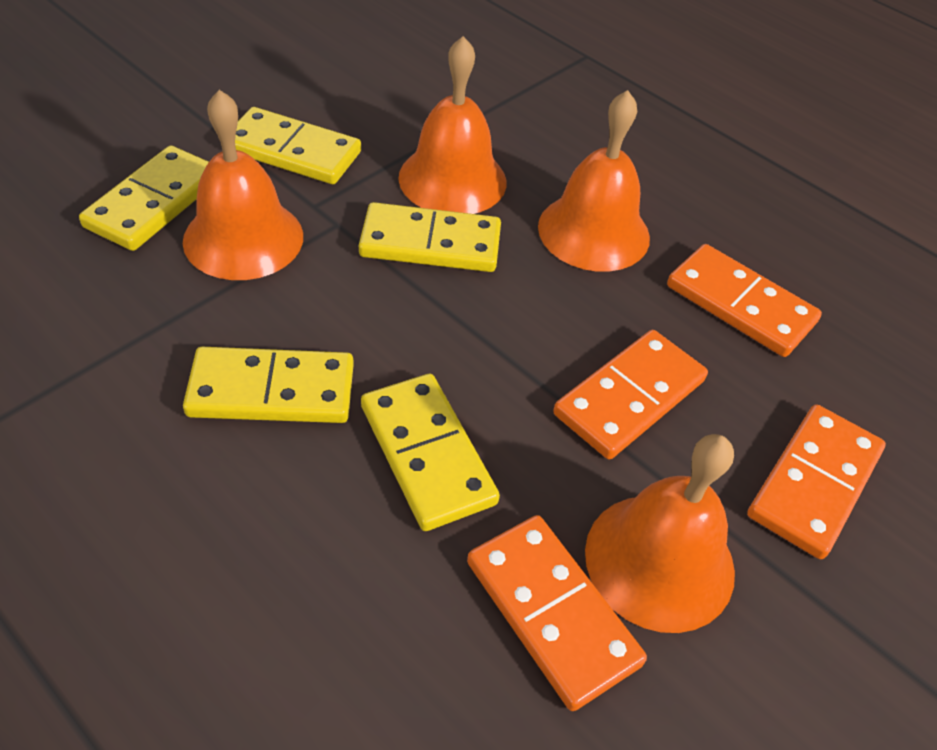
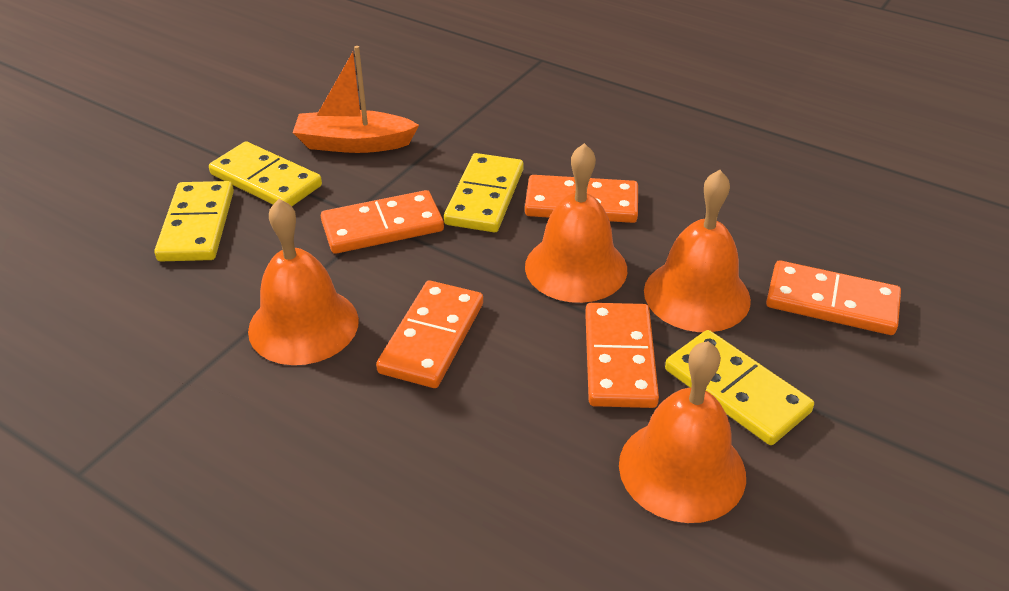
orange boat: none = 0 -> [293,46,419,153] = 1
orange domino: [467,515,647,711] [553,330,708,460] [667,244,822,357] [747,404,886,559] = 4 -> [321,190,444,254] [376,281,483,388] [525,175,638,223] [585,303,659,408] [766,260,901,335] = 5
yellow domino: [79,146,209,251] [183,347,354,423] [235,107,361,184] [359,202,501,272] [361,374,500,531] = 5 -> [154,181,234,261] [209,142,322,206] [444,153,523,232] [665,330,814,445] = 4

